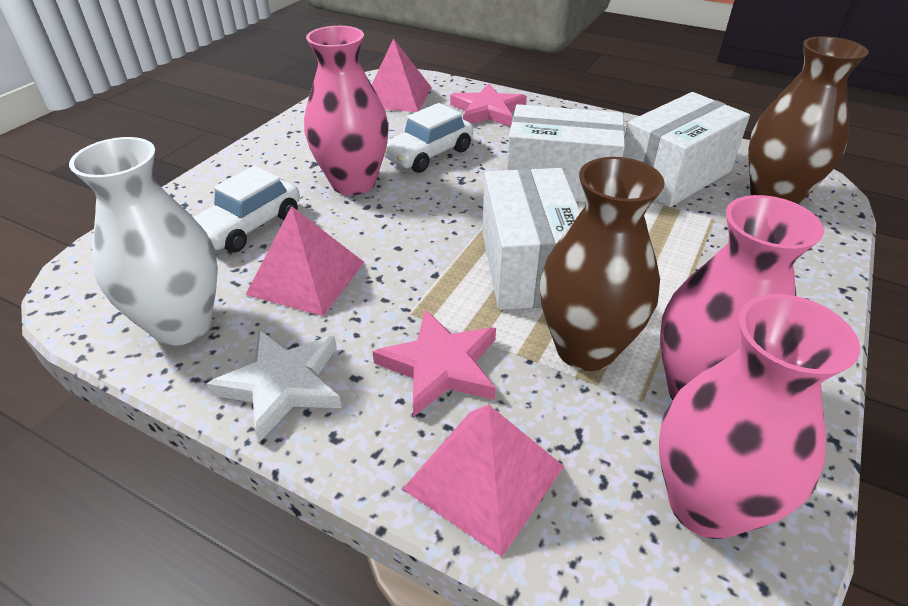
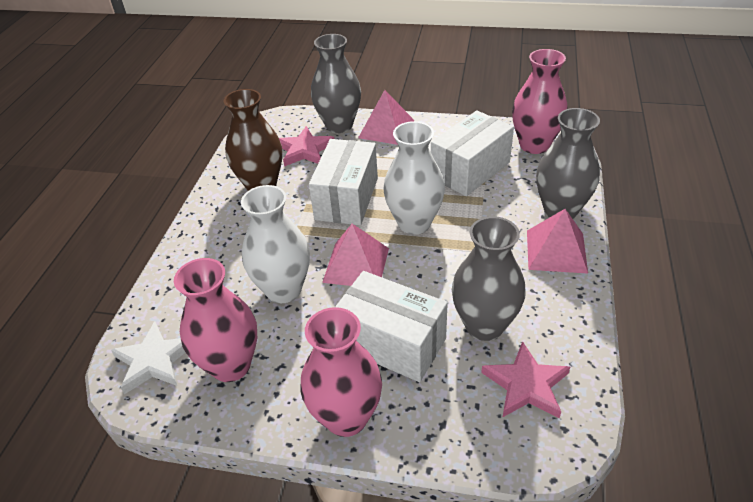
brown vase: [540,157,665,371] [749,36,869,204] = 2 -> [224,89,282,191] = 1
grey vase: none = 0 -> [311,34,361,133] [452,216,526,341] [536,108,600,219] = 3
white car: [193,166,300,252] [384,103,473,173] = 2 -> none = 0
white vase: [69,137,218,346] = 1 -> [241,185,310,303] [383,121,445,235] = 2

